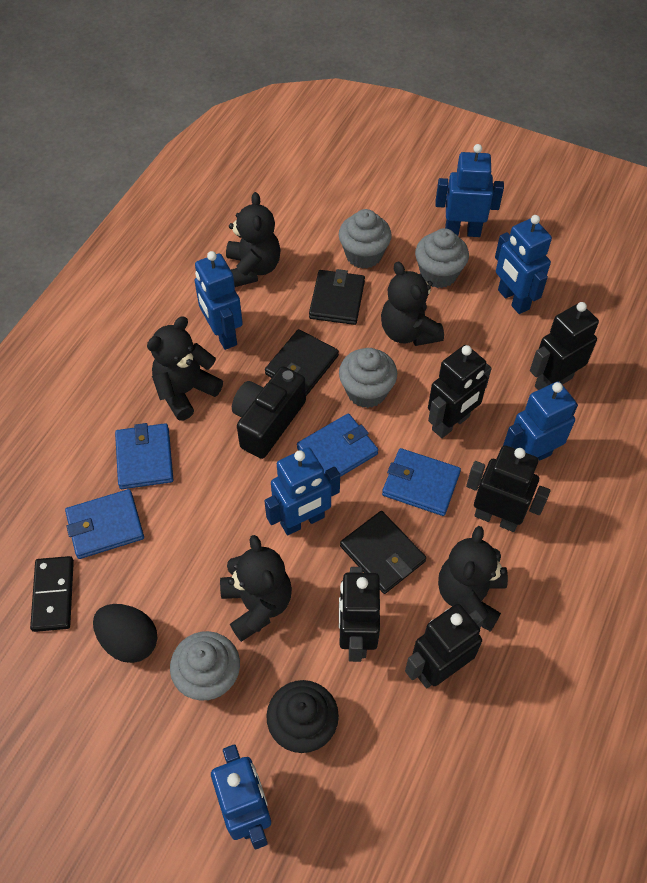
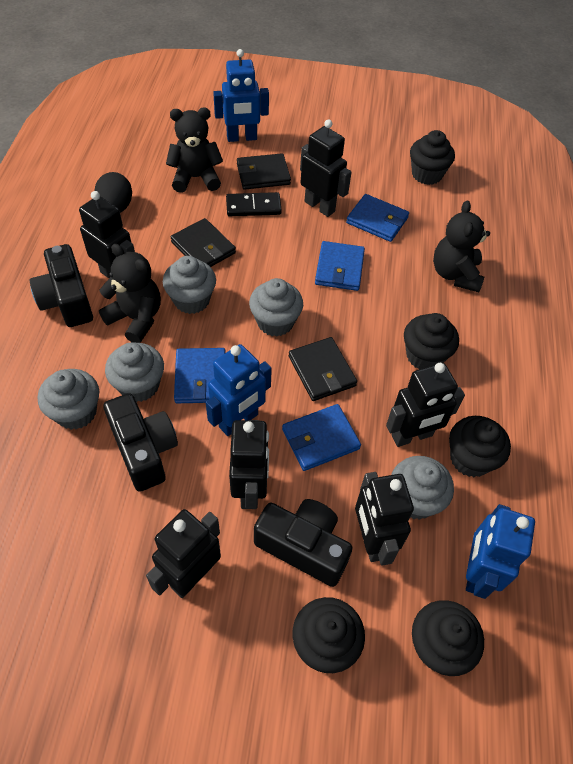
black camera: [232,366,306,459] = 1 -> [30,244,93,327] [103,393,178,492] [254,499,353,587] = 3
black cupcake: [266,680,339,753] = 1 -> [293,597,365,673] [404,313,459,369] [410,130,455,185] [412,600,484,676] [449,416,511,477] = 5
black robot: [339,567,380,662] [405,604,484,688] [428,345,492,438] [466,445,550,532] [530,302,599,390] = 5 -> [79,191,135,278] [146,509,221,598] [229,420,269,509] [300,119,352,217] [355,472,414,566] [386,363,465,447] = 6
black teddy bear: [147,316,223,421] [220,535,292,642] [226,192,281,287] [381,261,444,346] [438,526,508,632] = 5 -> [99,244,161,343] [166,107,223,193] [433,200,490,292] = 3
blue robot: [194,251,243,350] [211,744,271,849] [264,447,340,535] [435,144,504,237] [495,215,552,314] [503,382,578,460] = 6 -> [206,344,272,436] [213,49,269,142] [466,504,535,599] = 3
grey cupcake: [170,631,240,701] [339,209,392,269] [339,348,397,408] [415,228,469,288] = 4 -> [38,369,99,430] [105,342,164,402] [163,256,216,314] [249,278,303,337] [391,456,454,520] = 5

